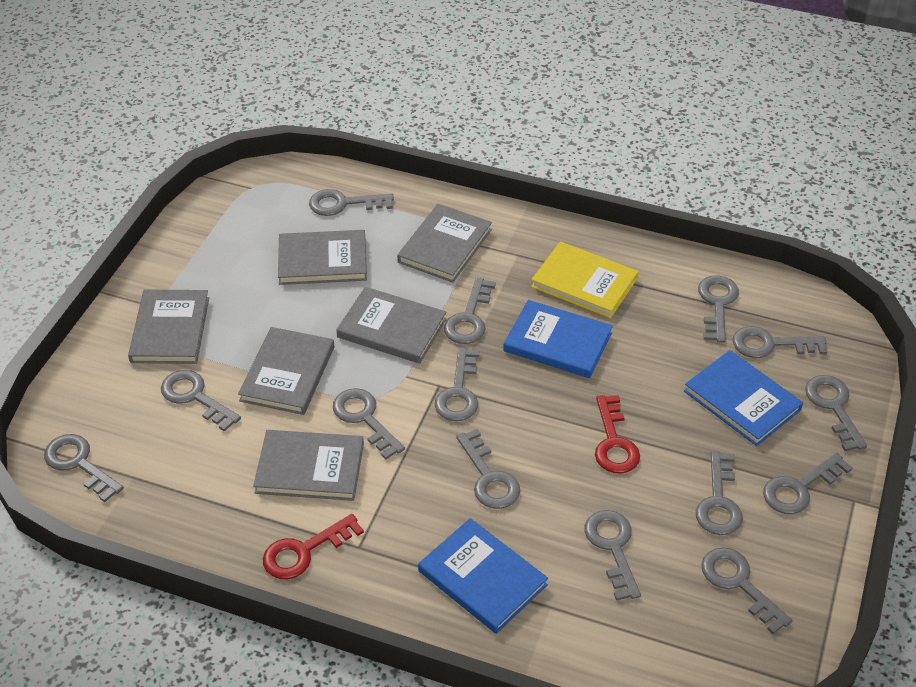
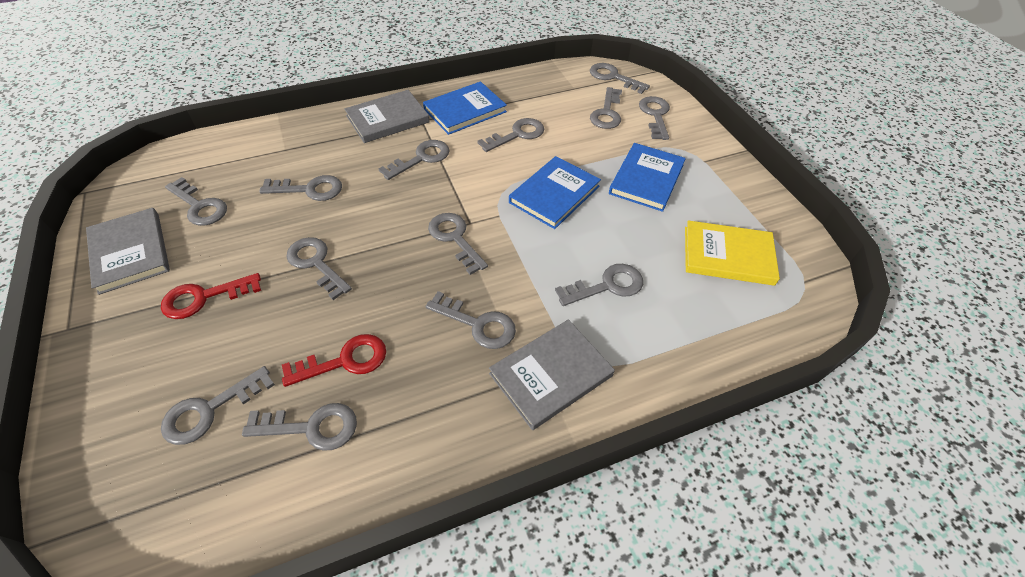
grey book: [128,290,209,364] [238,327,334,415] [253,430,364,501] [278,230,367,285] [337,287,446,364] [397,204,492,283] = 6 -> [86,208,170,295] [344,90,429,143] [489,319,615,430] = 3
grey key: [44,434,124,502] [161,370,241,432] [309,189,394,216] [333,388,405,460] [435,347,480,421] [444,278,496,344] [456,429,520,509] [584,510,641,601] [696,451,743,535] [698,275,739,343] [701,547,792,634] [733,326,827,358] [763,453,853,514] [805,375,867,451] = 14 -> [161,366,275,445] [165,177,227,226] [242,403,357,451] [259,175,342,201] [286,237,352,300] [379,140,450,180] [425,291,516,349] [428,213,488,275] [477,118,544,152] [555,264,643,306] [590,63,650,94] [590,87,622,129] [639,96,670,140] = 13

